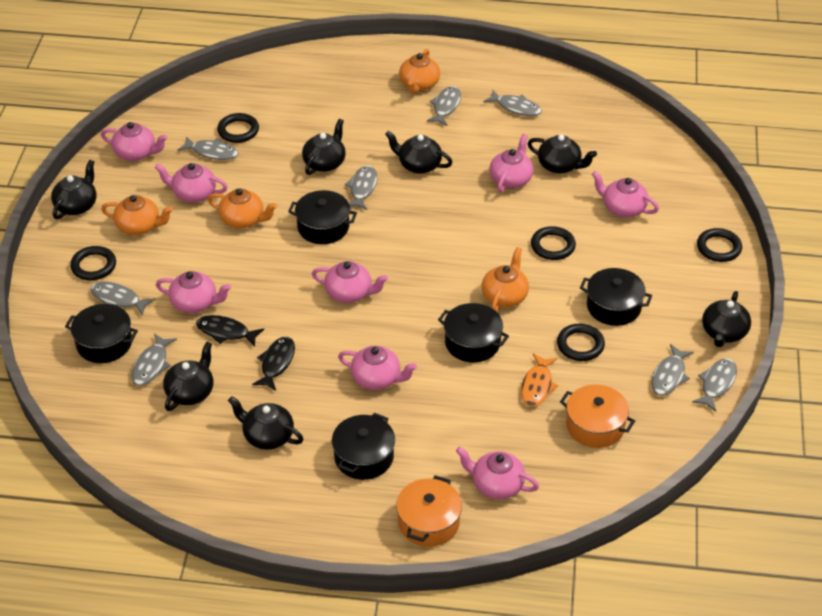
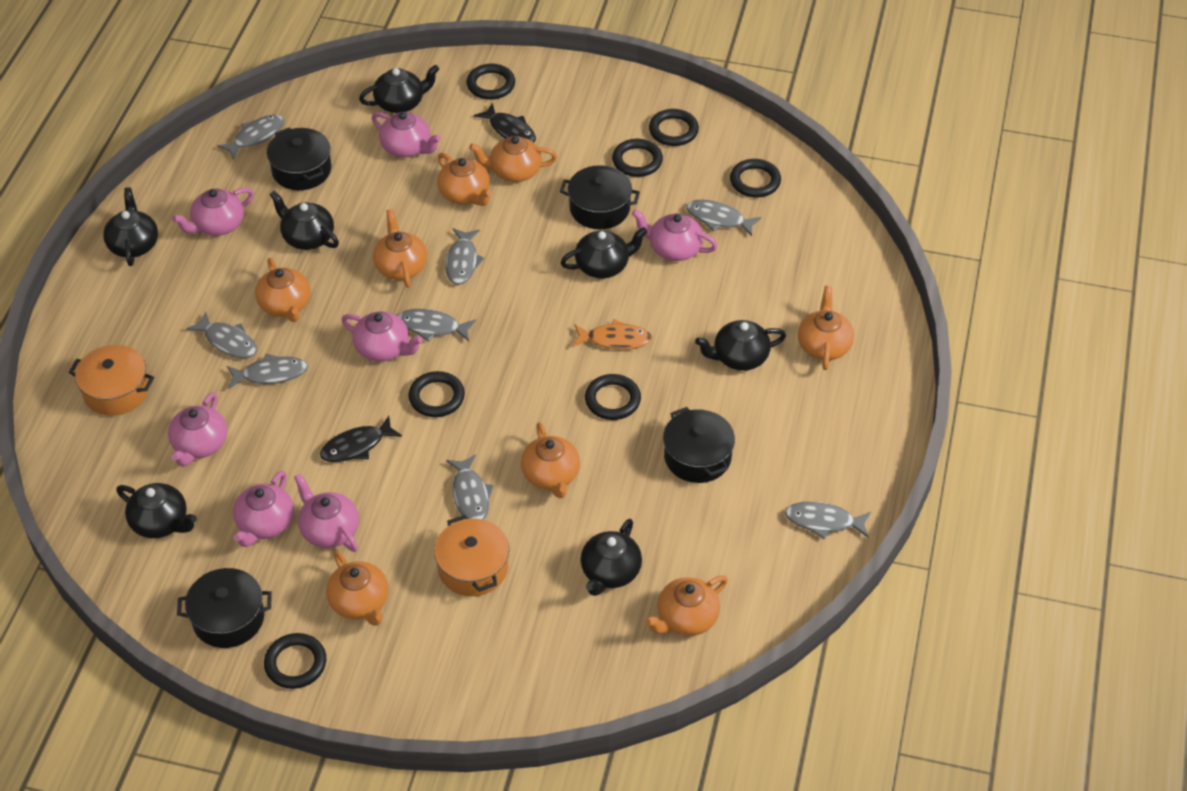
black pot: [65,304,138,363] [288,190,357,244] [332,413,395,480] [438,303,509,362] [580,268,652,326] = 5 -> [177,568,272,648] [267,127,331,190] [560,165,640,229] [663,407,735,483] = 4
black ring: [70,246,116,280] [217,113,259,143] [531,226,576,260] [557,324,605,361] [697,228,742,262] = 5 -> [264,633,326,689] [409,371,465,417] [467,64,515,100] [585,374,641,420] [612,139,663,177] [649,109,699,146] [730,159,781,197] = 7
orange teapot: [101,195,173,235] [207,188,277,228] [399,49,440,94] [482,247,529,312] = 4 -> [255,258,311,322] [326,550,389,626] [373,209,427,288] [437,153,492,206] [469,136,557,182] [521,422,580,498] [645,576,728,636] [798,286,854,370] = 8
pink teapot: [101,122,168,161] [155,163,228,203] [156,271,231,313] [312,261,388,303] [338,346,417,390] [456,447,539,500] [490,134,533,192] [592,171,659,218] = 8 -> [168,392,227,467] [172,188,254,236] [233,471,294,547] [294,473,359,552] [342,311,423,362] [372,112,441,157] [632,209,718,261] = 7

